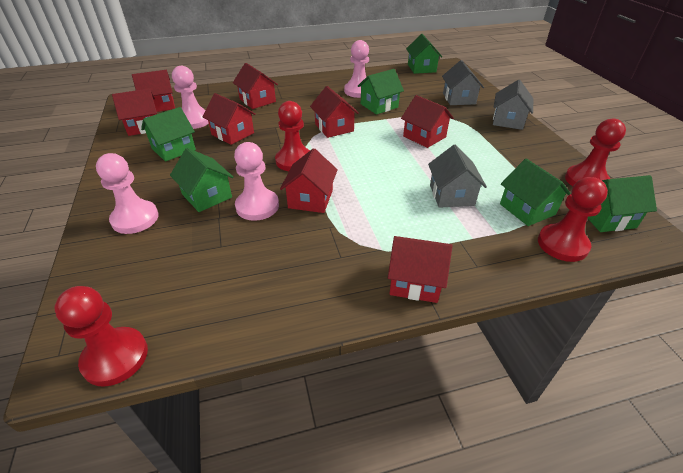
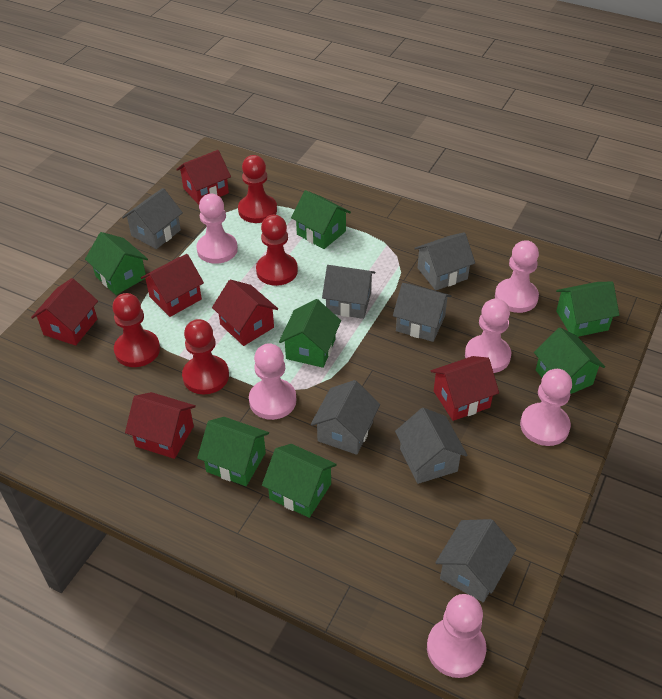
green house: [141,107,196,162] [170,148,233,212] [358,69,404,114] [406,34,442,74] [500,159,571,226] [588,175,657,232] = 6 -> [85,232,148,295] [197,417,269,486] [262,444,337,518] [279,299,341,368] [291,190,351,249] [534,327,605,394] [556,281,619,337] = 7
grey house: [428,145,487,208] [442,60,484,105] [493,80,533,130] = 3 -> [122,188,183,249] [311,380,380,455] [322,265,375,319] [393,283,451,342] [395,408,467,484] [414,232,475,290] [435,519,516,602] = 7
pink pawn: [96,153,159,234] [172,66,209,129] [234,142,279,221] [344,40,369,98] = 4 -> [196,194,238,264] [249,343,296,420] [427,594,486,678] [465,299,511,373] [495,240,539,313] [520,369,572,446] = 6
red house: [112,88,157,136] [132,70,175,112] [203,93,256,145] [233,63,278,109] [280,148,338,213] [310,86,359,138] [388,236,452,303] [401,95,454,148] = 8 -> [31,278,98,346] [125,392,196,459] [141,254,204,317] [176,150,231,205] [212,280,278,346] [431,356,499,421] = 6

